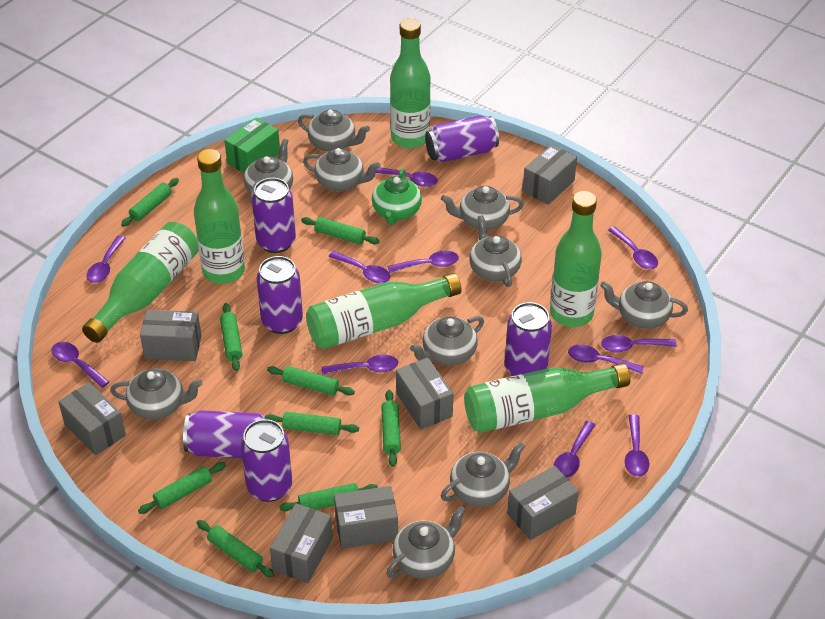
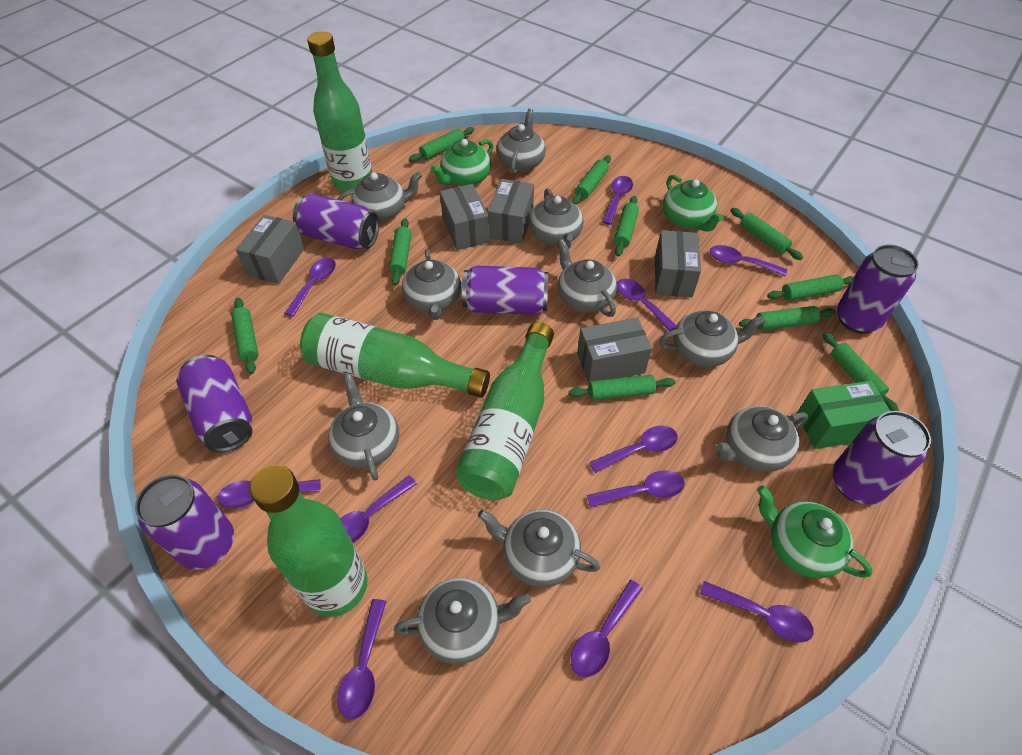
green bottle: [82,222,199,343] [194,149,245,284] [306,273,462,349] [390,18,431,149] [464,363,630,433] [550,191,602,327] = 6 -> [249,465,368,617] [300,313,490,398] [307,31,372,192] [455,322,554,500] = 4
green rolling pin: [121,178,179,227] [138,462,226,514] [197,520,274,578] [220,303,242,371] [265,412,359,435] [267,366,355,396] [279,483,378,511] [301,217,379,244] [381,390,401,467] = 9 -> [231,298,259,374] [389,218,411,286] [409,127,474,162] [569,375,675,401] [572,155,611,205] [614,196,639,257] [730,208,803,260] [739,306,836,330] [767,274,854,301] [823,332,899,411] = 10
green teapot: [372,168,422,225] = 1 -> [430,139,493,186] [663,174,724,232] [757,485,873,578] = 3
grey box: [58,382,126,455] [140,310,202,361] [270,503,333,583] [334,486,398,549] [396,358,453,430] [507,466,579,540] [523,144,577,205] = 7 -> [236,215,305,284] [440,184,490,250] [488,179,534,244] [577,317,652,383] [655,230,701,297] = 5

